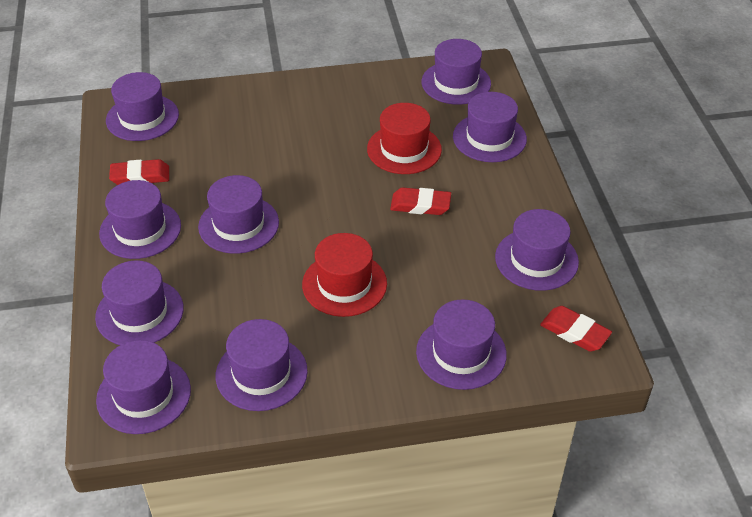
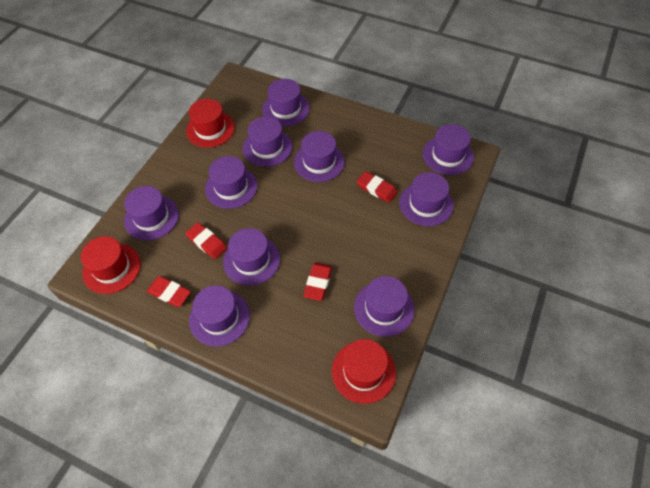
red eraser: [109,159,169,185] [390,187,451,215] [540,306,612,352] = 3 -> [147,276,191,307] [185,222,227,259] [303,263,332,301] [357,171,398,203] = 4
red hat: [302,233,387,317] [367,103,442,174] = 2 -> [81,236,141,294] [186,99,235,148] [332,339,396,404] = 3

